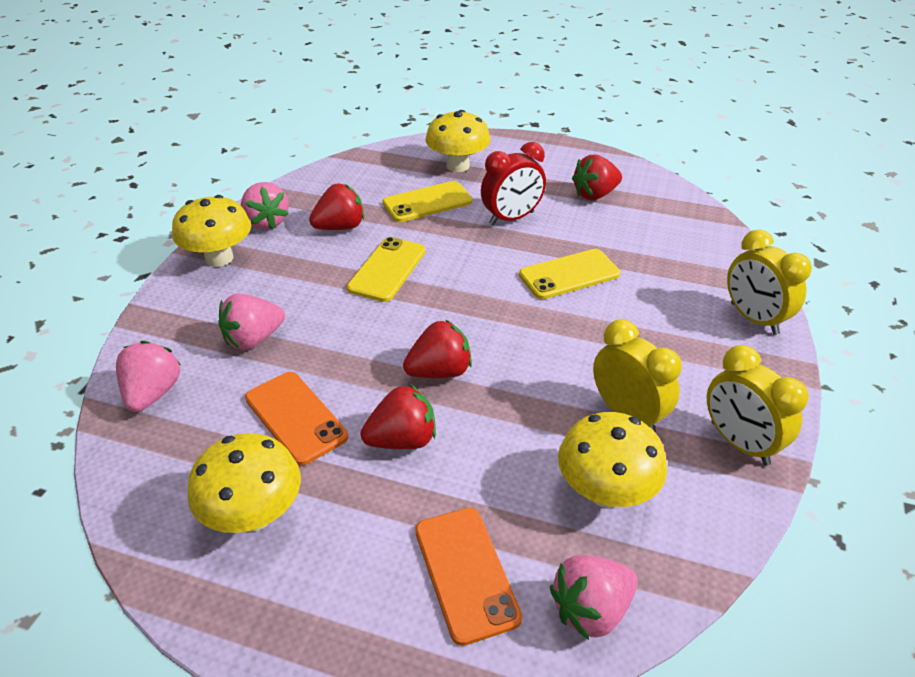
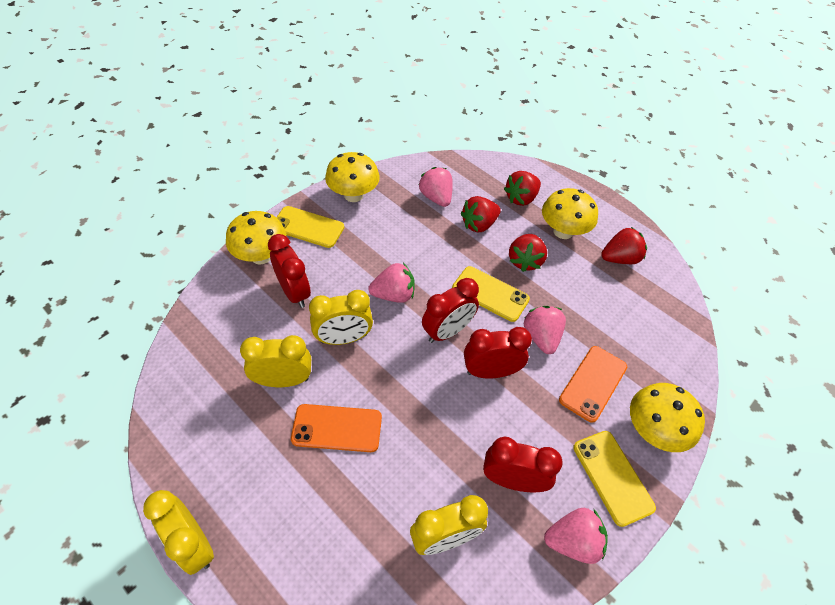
red clock: [481,142,546,225] = 1 -> [268,234,311,308] [422,278,479,343] [464,327,532,379] [483,437,563,492] = 4
yellow clock: [593,319,682,433] [707,345,809,466] [727,230,812,335] = 3 -> [143,490,214,575] [240,335,311,387] [309,290,373,345] [410,495,488,555] = 4

